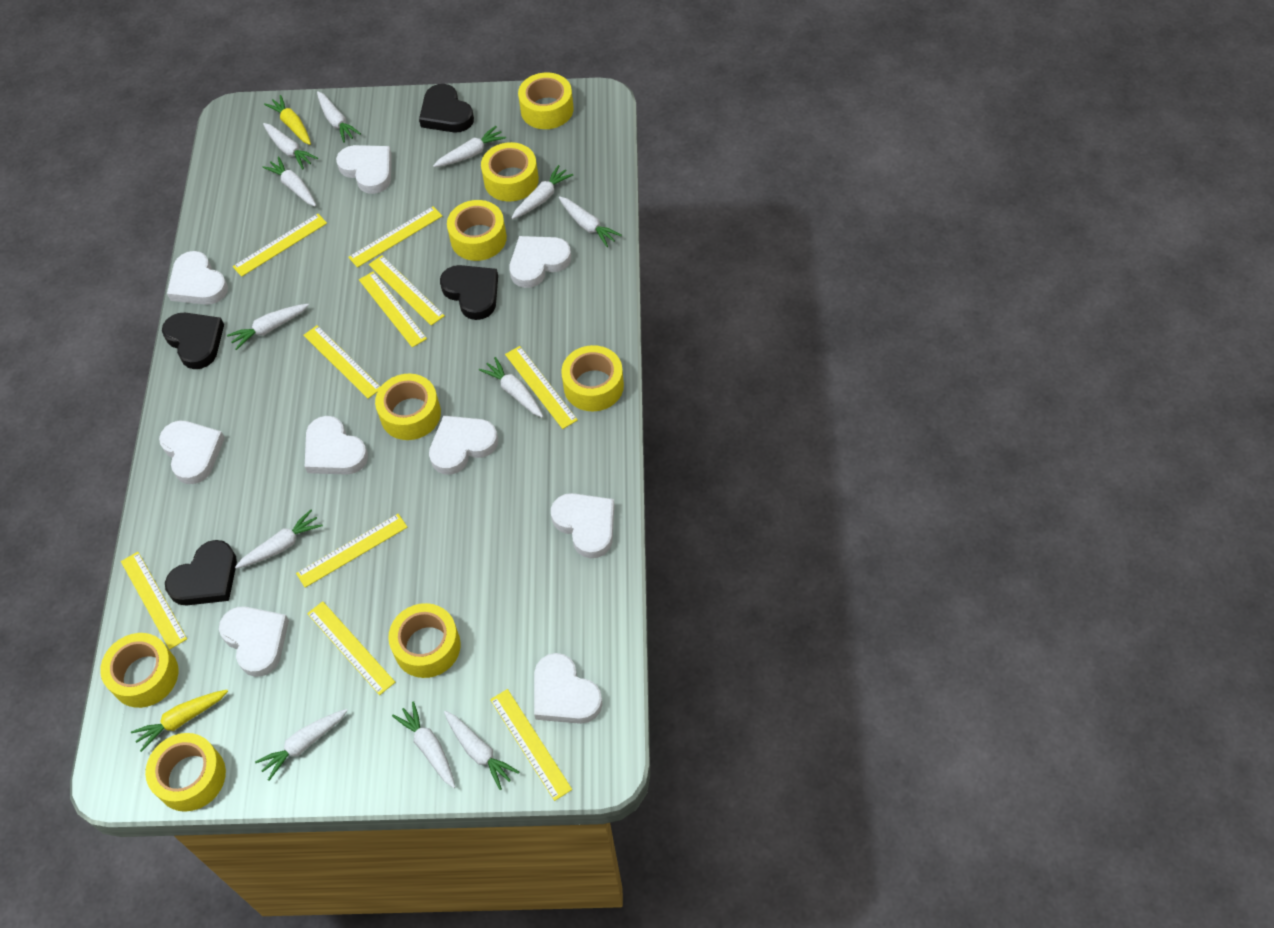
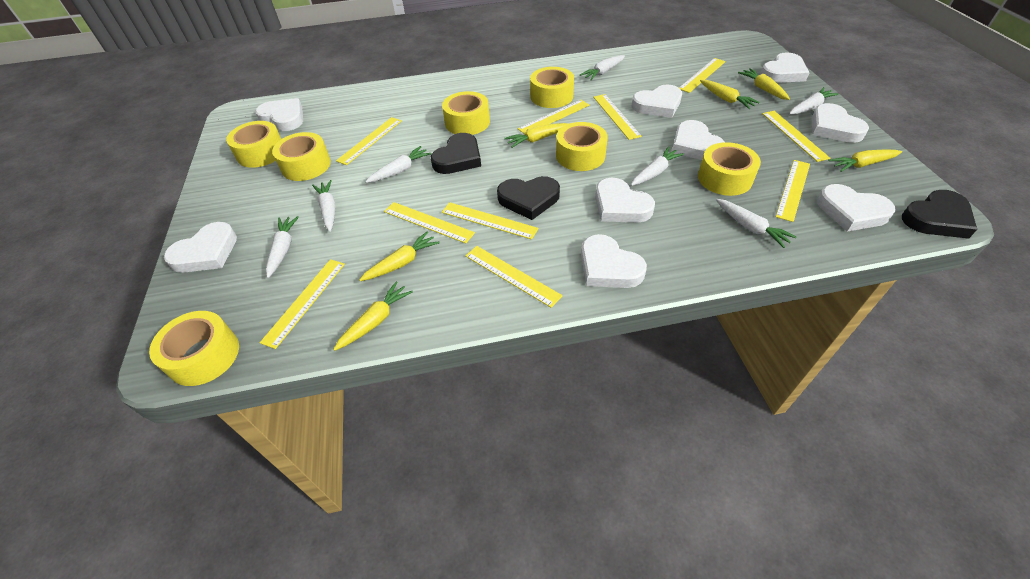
black heart: [162,313,224,369] [165,540,237,606] [419,84,474,133] [440,265,498,320] = 4 -> [431,133,481,174] [497,176,560,220] [902,190,977,239] = 3
white carrot: [227,304,309,350] [235,510,323,569] [255,709,348,781] [262,156,316,207] [263,123,318,169] [317,91,361,143] [392,701,455,788] [433,126,506,167] [444,711,519,790] [479,357,543,418] [511,165,573,219] [558,196,622,247] = 12 -> [266,216,299,278] [312,180,336,232] [365,146,431,183] [580,55,625,80] [631,146,684,186] [716,199,796,248] [789,87,839,115] = 7
yellow carrot: [131,690,228,752] [264,95,311,145] = 2 -> [333,281,413,351] [359,232,439,281] [505,123,568,148] [700,80,759,109] [738,68,790,100] [828,150,902,172] = 6
yellow tape: [100,633,178,708] [145,733,226,812] [375,374,441,440] [388,603,461,678] [447,200,507,261] [481,142,539,201] [518,73,574,129] [561,345,624,411] = 8 -> [149,311,239,386] [226,121,281,168] [272,132,331,181] [442,91,490,135] [530,67,574,108] [556,122,608,171] [698,142,761,196] = 7

